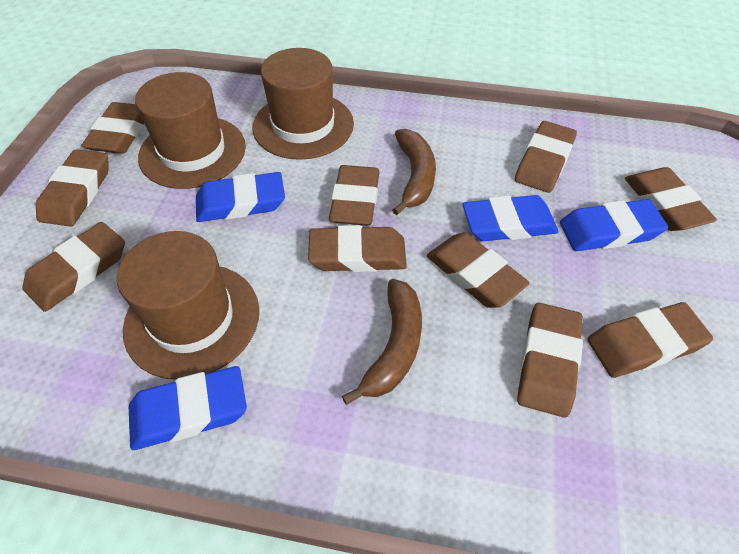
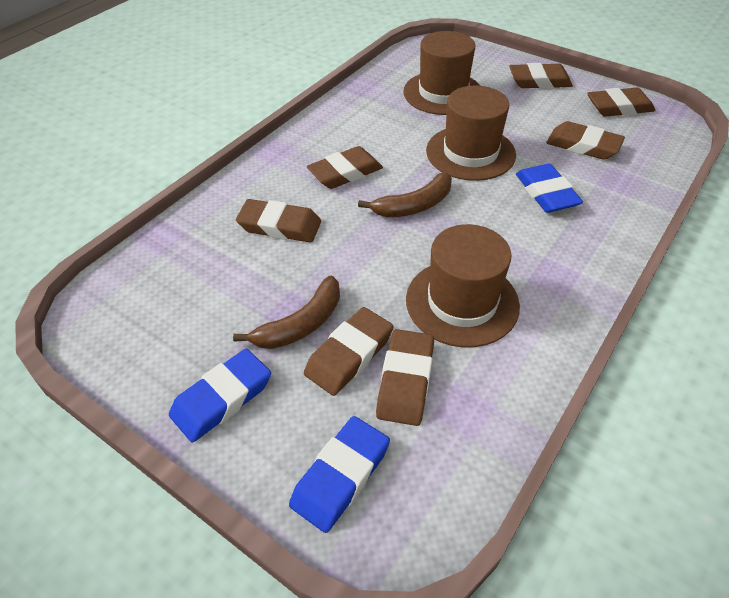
blue eraser: [129,366,247,450] [196,172,285,222] [462,195,559,241] [560,199,668,251] = 4 -> [169,349,271,443] [289,416,390,533] [516,164,583,213] = 3
brown eraser: [22,222,125,312] [36,149,109,227] [81,102,144,154] [308,225,407,272] [329,165,379,226] [427,233,529,308] [515,121,577,193] [517,303,583,418] [587,302,713,378] [625,167,717,231] = 10 -> [236,199,321,242] [304,307,394,396] [307,146,383,189] [376,329,434,426] [509,63,573,89] [546,121,625,160] [587,88,656,117] = 7

